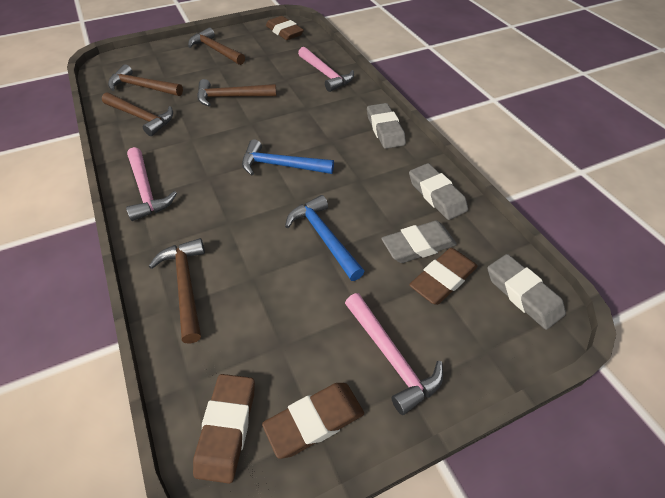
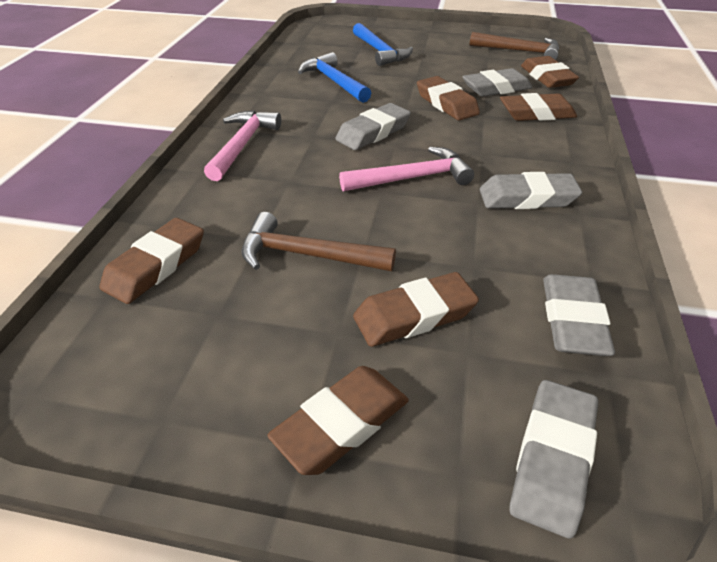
brown eraser: [193,374,255,484] [262,383,364,459] [266,16,304,40] [409,248,478,305] = 4 -> [99,218,204,304] [267,366,409,475] [353,272,479,347] [417,76,480,120] [500,93,577,121] [521,56,579,88] = 6
brown hammer: [102,92,173,136] [108,64,183,96] [149,238,205,344] [188,27,245,65] [197,79,277,106] = 5 -> [242,212,396,271] [469,32,559,60] = 2
grey eraser: [367,103,406,149] [381,221,457,263] [409,163,468,220] [487,254,566,330] = 4 -> [335,103,411,150] [462,68,533,97] [480,172,582,209] [509,380,598,539] [543,274,615,356] = 5
pink hammer: [126,147,177,221] [298,47,354,92] [345,293,443,415] = 3 -> [204,111,281,181] [339,147,474,191] = 2

